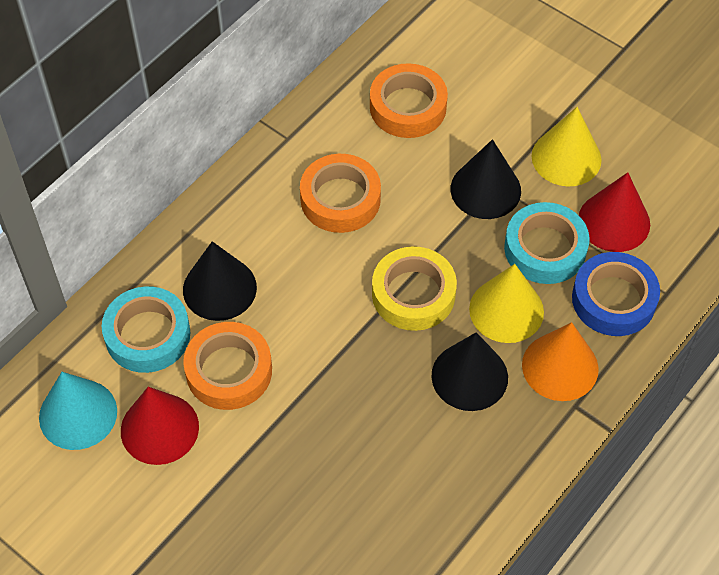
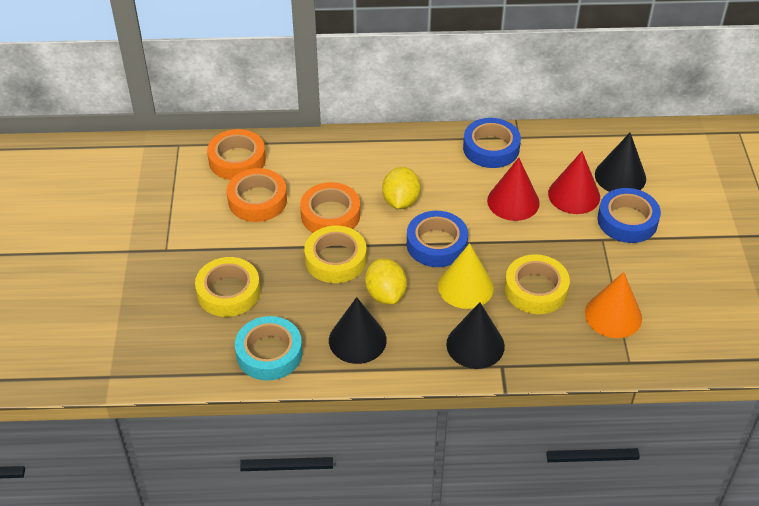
blue tape: [572,252,660,336] = 1 -> [407,211,468,267] [463,118,521,168] [598,188,661,243] = 3
turquoise cone: [39,372,117,450] = 1 -> none = 0
turquoise tape: [102,286,190,373] [504,202,589,284] = 2 -> [235,316,302,381] = 1
yellow cone: [469,264,544,343] [531,107,602,187] = 2 -> [438,243,494,309] = 1
yellow lemon: none = 0 -> [365,258,407,304] [382,167,420,209] = 2
yellow tape: [372,246,457,331] = 1 -> [195,257,260,317] [304,226,367,283] [505,254,570,314] = 3

